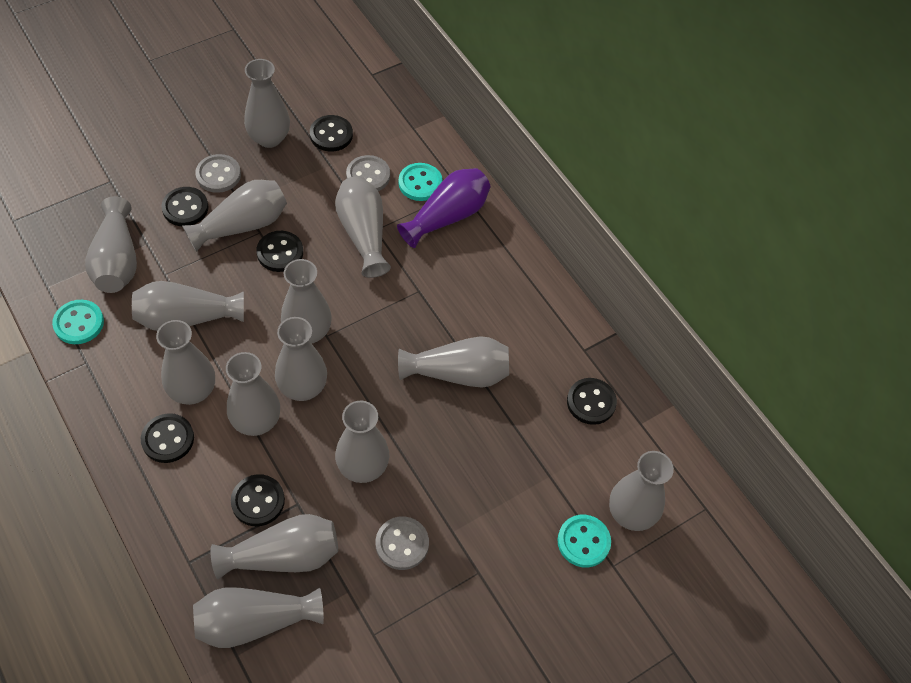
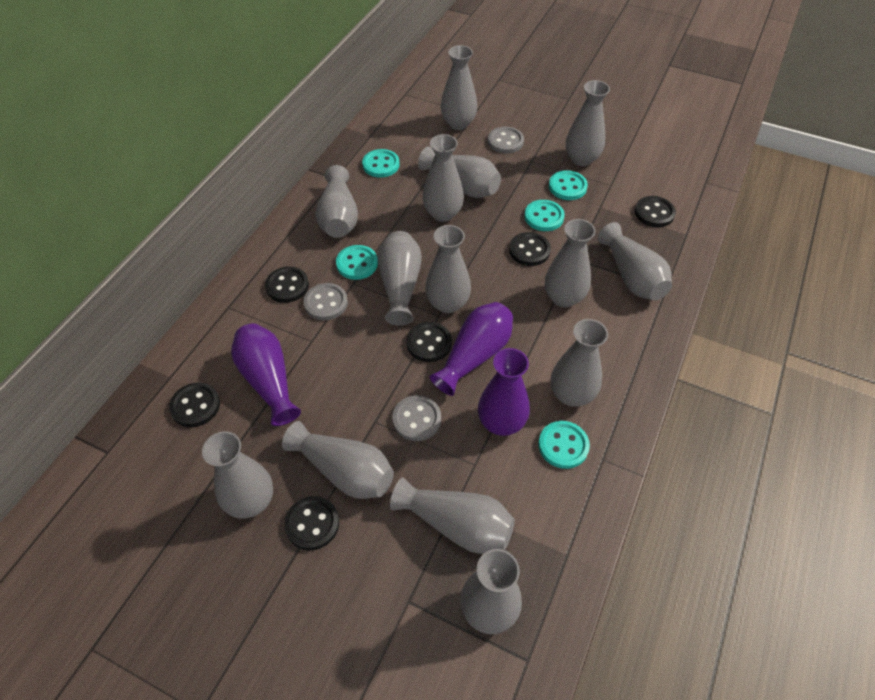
purple vase: [397,168,490,248] = 1 -> [231,323,301,426] [430,302,513,396] [478,348,530,436] = 3
turquoise button: [52,300,104,344] [398,163,443,201] [557,515,611,567] = 3 -> [336,245,378,280] [362,149,400,178] [524,200,565,231] [538,421,590,469] [549,170,588,200] = 5

